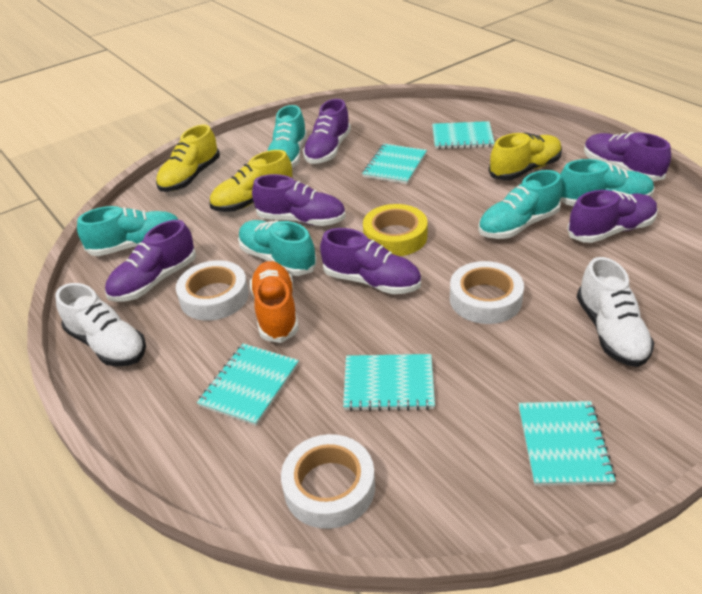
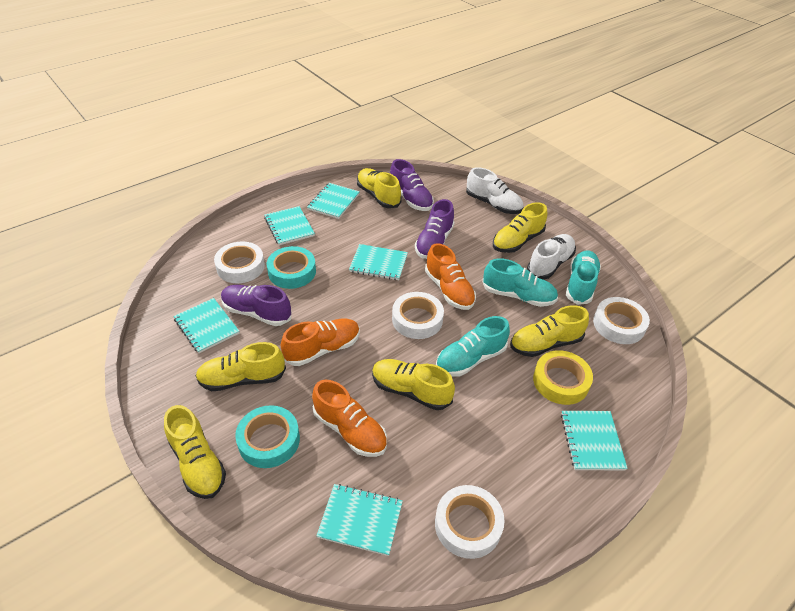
orange shoe: [250,261,299,343] = 1 -> [281,319,360,366] [312,380,387,457] [425,243,476,310] = 3
purple shoe: [105,220,196,302] [252,174,346,226] [303,99,351,164] [320,228,421,294] [567,190,658,243] [584,132,671,181] = 6 -> [221,285,291,326] [390,159,434,211] [415,199,455,259] = 3
turquoise notebook: [197,343,299,426] [343,354,435,411] [362,144,427,184] [432,121,495,149] [518,401,616,486] = 5 -> [173,298,240,353] [264,206,315,245] [307,183,360,219] [316,484,403,556] [349,244,408,280] [561,411,628,470] = 6
turquoise shoe: [77,206,179,256] [238,220,317,276] [268,105,307,168] [478,170,562,239] [560,159,655,206] = 5 -> [436,316,510,376] [482,258,558,307] [566,250,601,305] = 3
turquoise tape: none = 0 -> [235,405,300,468] [267,246,316,289] = 2
white tape: [176,260,249,321] [281,434,375,529] [450,261,524,324] = 3 -> [214,241,265,283] [392,292,444,339] [435,485,505,559] [593,297,650,344] = 4
yellow shoe: [156,124,220,192] [210,150,292,212] [489,133,562,180] = 3 -> [164,405,226,499] [195,342,286,391] [357,168,401,208] [372,359,455,410] [493,202,547,253] [510,305,589,357] = 6

